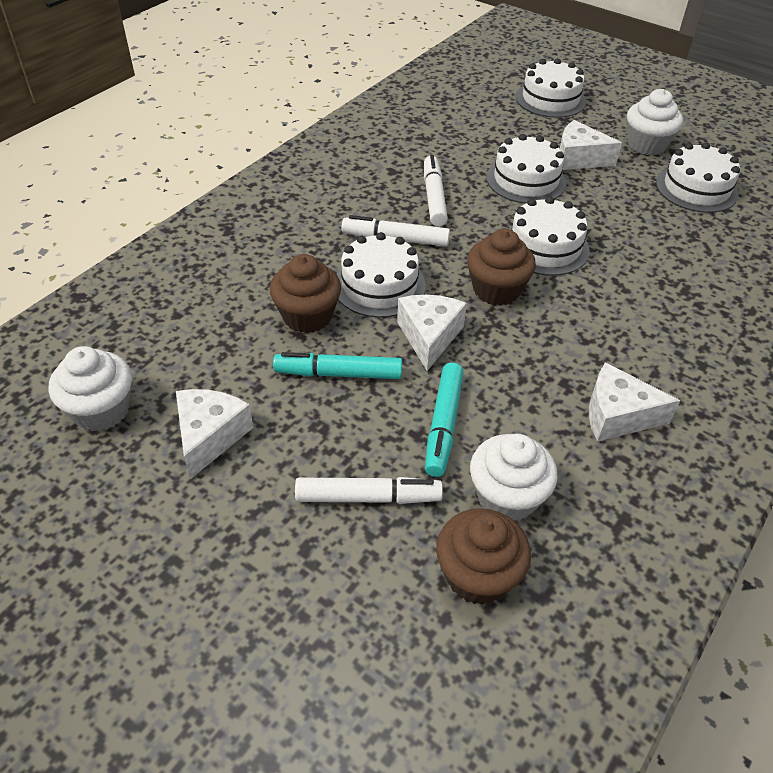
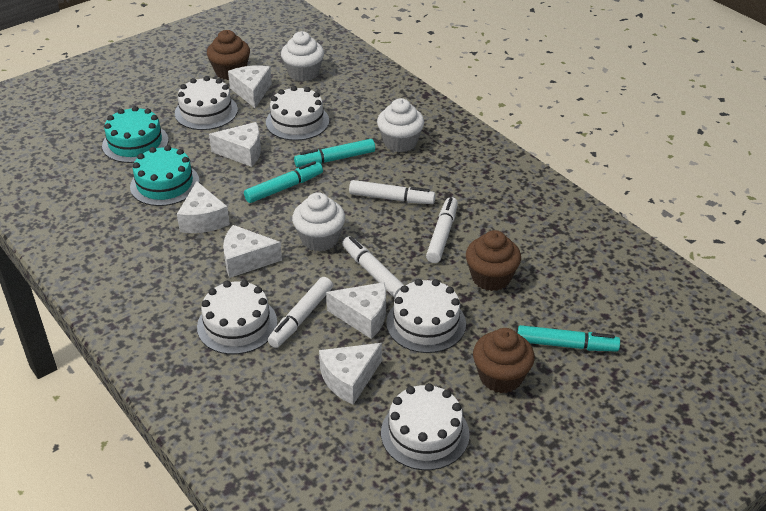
turquoise cake: none = 0 -> [102,106,168,163] [130,145,200,206] = 2
turquoise marker: [273,352,402,379] [425,363,464,477] = 2 -> [244,161,323,203] [294,139,375,167] [518,325,620,351] = 3
white cheese: [176,389,253,479] [397,295,467,371] [560,120,622,170] [589,363,681,442] = 4 -> [177,181,230,233] [209,122,261,167] [223,225,282,278] [228,65,272,108] [319,343,382,405] [326,282,386,339] = 6
white marker: [295,477,443,504] [341,215,450,247] [424,155,448,226] = 3 -> [268,277,333,348] [342,236,404,298] [349,180,436,204] [426,197,458,263] = 4

